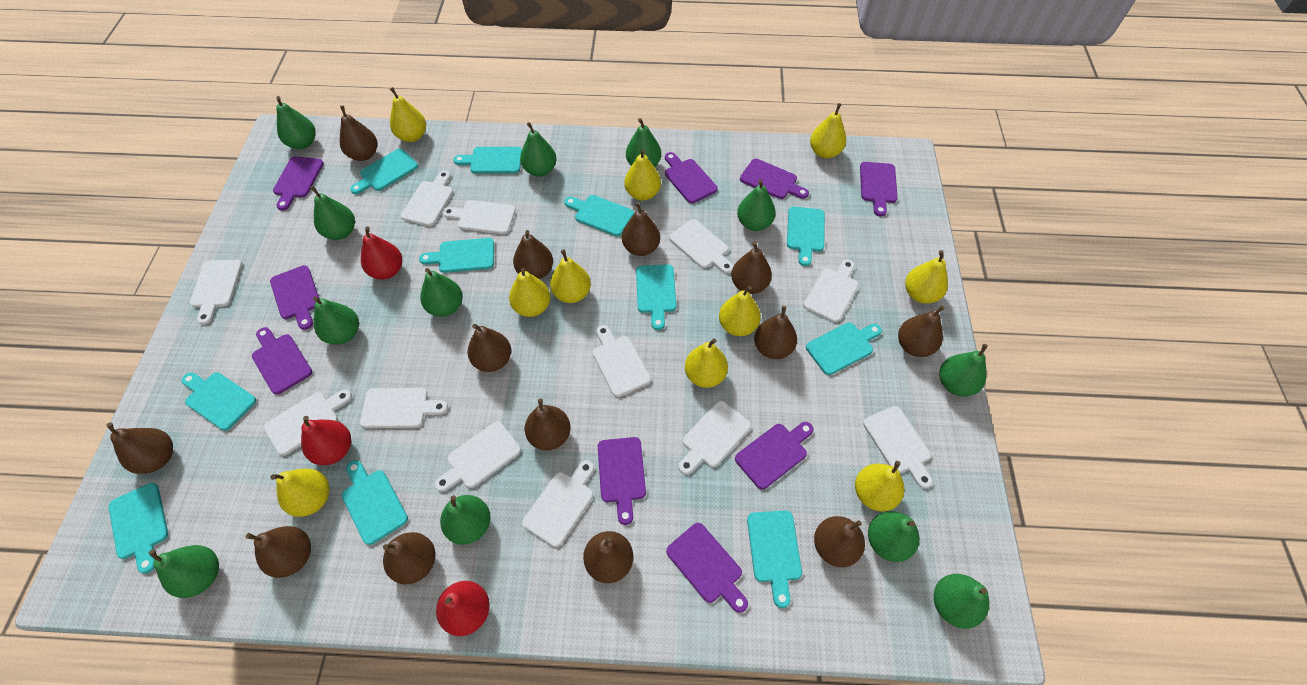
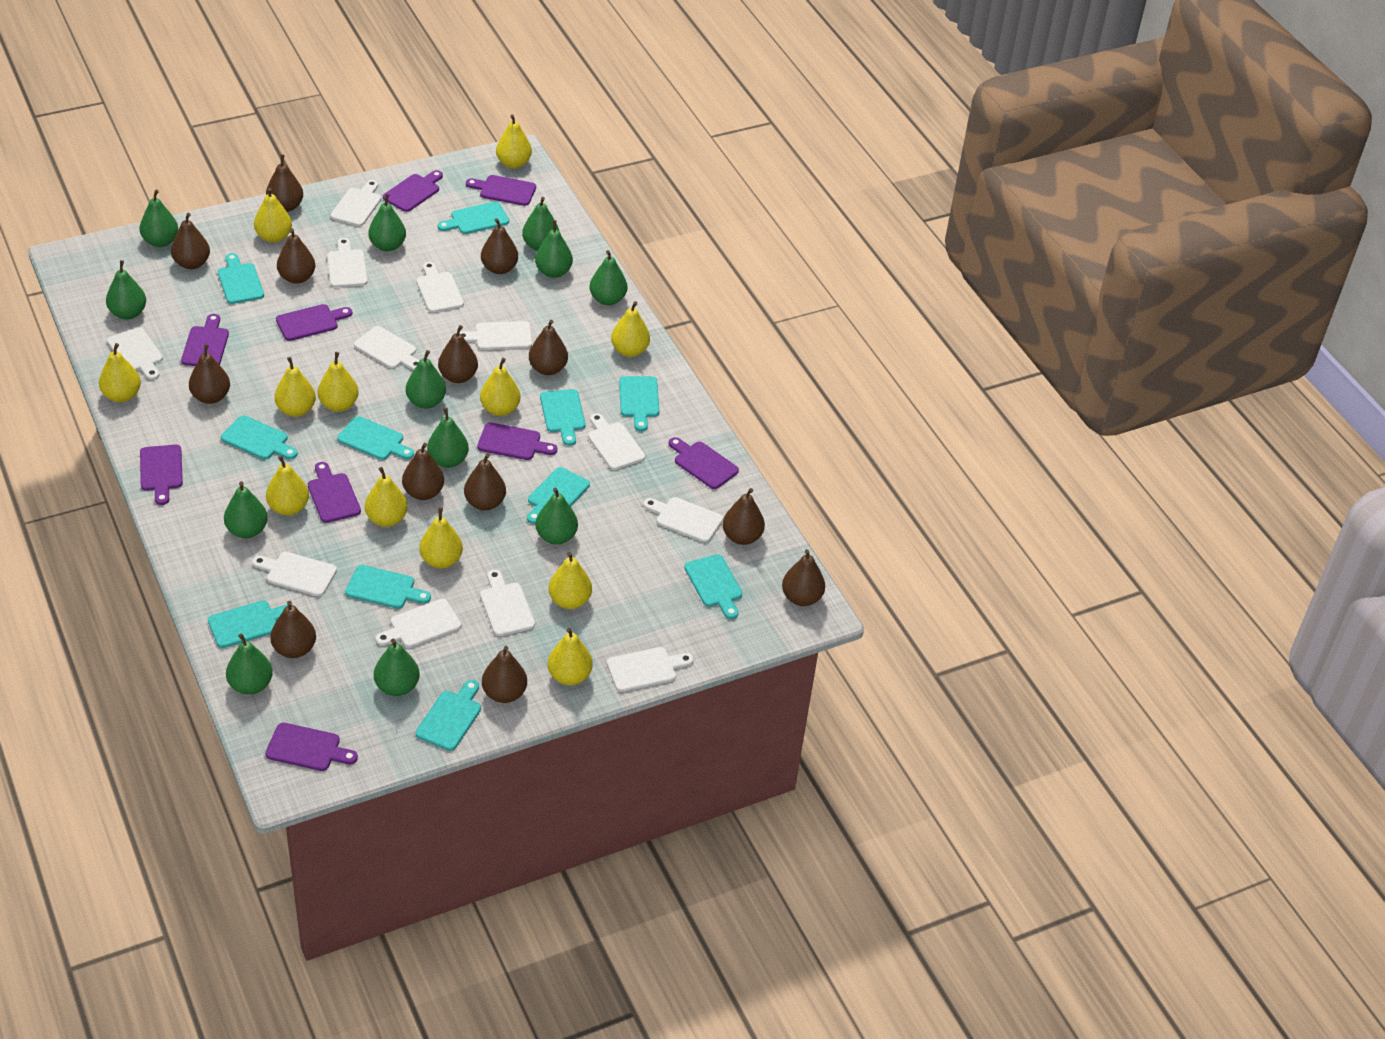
red pear: [301,416,351,465] [361,227,402,280] [436,581,490,636] = 3 -> none = 0
yellow pear: [270,469,330,517] [390,87,426,142] [509,268,551,317] [550,249,591,303] [624,149,661,201] [685,339,728,388] [719,285,761,336] [810,103,846,158] [855,461,904,511] [905,250,948,304] = 10 -> [99,343,141,402] [254,188,292,243] [266,456,309,516] [274,357,316,417] [318,352,359,412] [365,467,408,527] [419,507,463,569] [480,358,520,416] [496,114,532,168] [547,628,593,685] [548,552,592,609] [611,301,650,357] = 12

